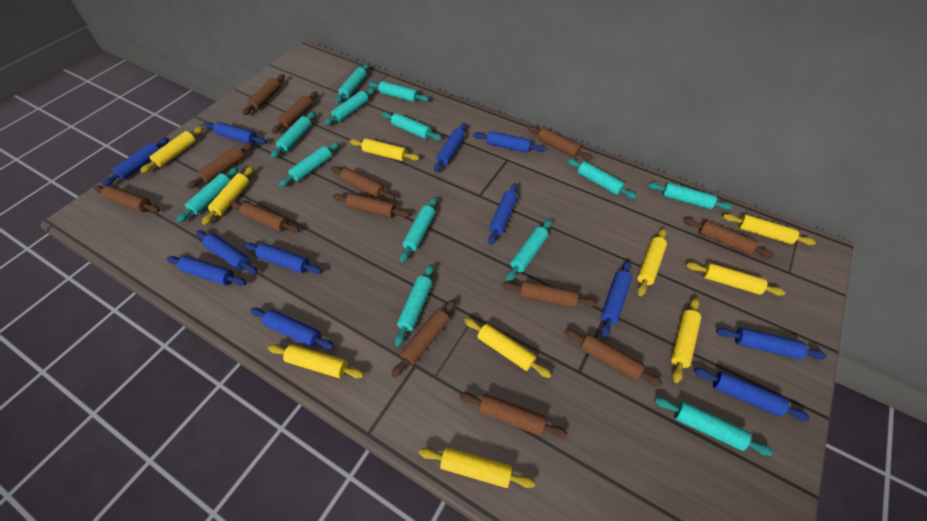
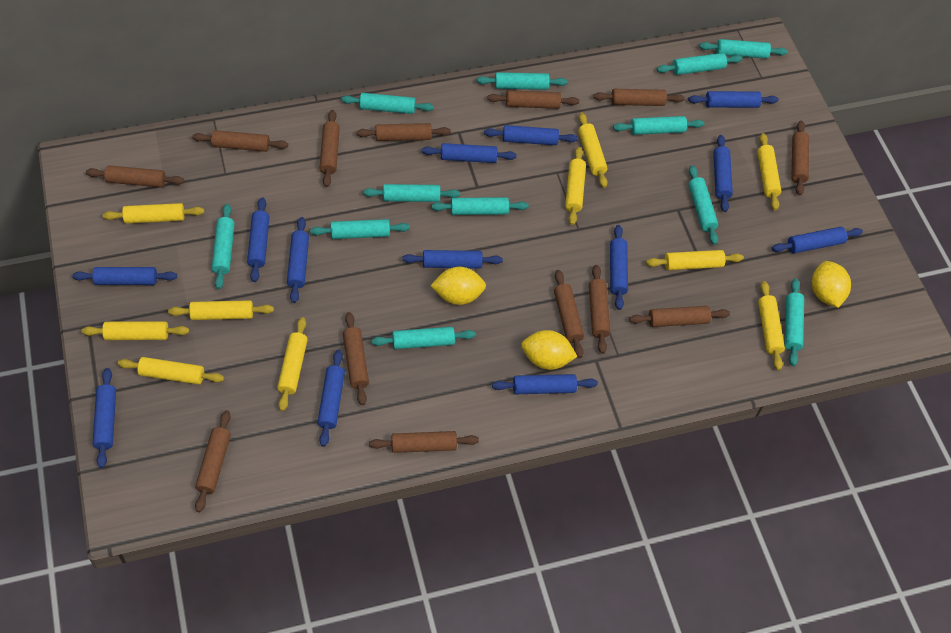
blue rolling pin: [102,137,169,186] [167,256,246,286] [196,230,258,274] [204,122,267,144] [244,243,322,274] [250,308,335,350] [434,123,466,172] [473,131,546,153] [488,183,518,245] [601,260,632,337] [693,368,810,421] [716,327,827,359] = 12 -> [72,267,177,285] [93,368,116,468] [247,197,270,282] [287,217,309,303] [317,350,345,447] [402,250,503,269] [422,143,517,163] [484,125,578,145] [492,374,598,394] [610,225,628,310] [688,91,779,108] [713,135,733,212] [772,227,863,253] = 13
turquoise rolling pin: [176,167,239,223] [271,111,316,158] [279,142,340,187] [324,88,375,125] [335,64,369,103] [368,81,429,102] [382,112,442,141] [395,264,434,346] [400,197,437,262] [506,219,552,282] [567,158,637,199] [647,182,733,210] [654,397,773,456] = 13 -> [212,204,235,289] [310,219,410,239] [341,93,434,114] [363,184,460,202] [371,327,476,349] [431,197,529,215] [477,72,568,90] [613,116,704,135] [657,53,742,75] [688,165,718,245] [699,39,788,59] [785,279,804,366] = 12
yellow lemon: none = 0 -> [430,267,486,305] [521,330,578,370] [812,261,851,308] = 3

